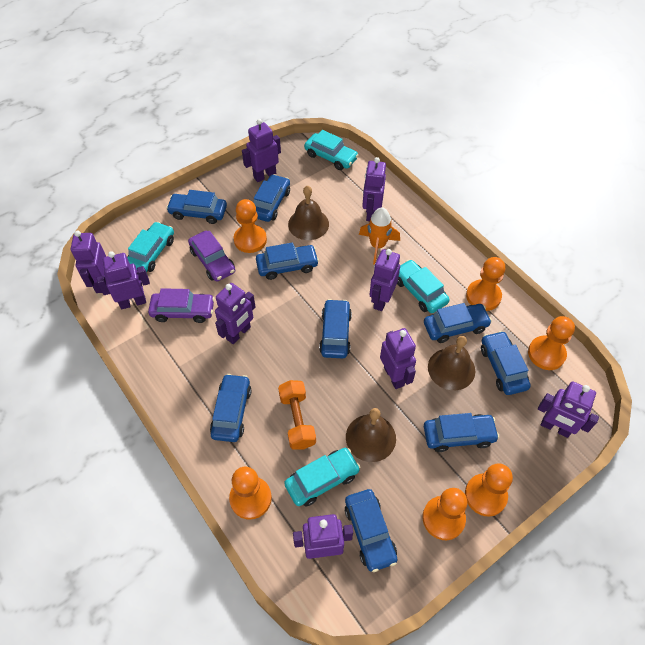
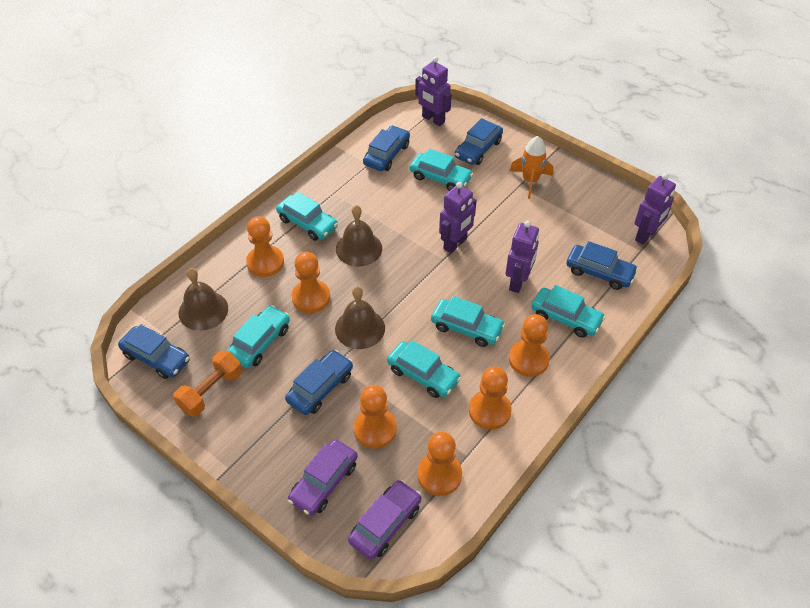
blue car: [166,190,227,224] [210,374,252,442] [253,174,290,222] [256,242,319,280] [319,299,352,358] [345,489,397,572] [424,303,492,343] [424,413,499,452] [481,331,531,395] = 9 -> [118,324,190,379] [285,350,353,415] [363,125,410,171] [455,118,503,165] [566,241,638,290] = 5
purple robot: [71,230,106,293] [97,251,150,309] [215,283,256,344] [242,119,281,182] [293,514,353,559] [362,157,386,221] [369,249,400,311] [380,328,416,389] [538,382,599,438] = 9 -> [415,57,452,126] [439,182,477,253] [506,221,539,293] [634,173,676,245] = 4
turquoise car: [127,222,174,272] [284,448,360,507] [304,130,359,170] [397,259,450,313] = 4 -> [227,305,290,368] [276,192,338,241] [387,340,461,398] [410,149,473,191] [431,296,505,347] [531,285,606,338] = 6

